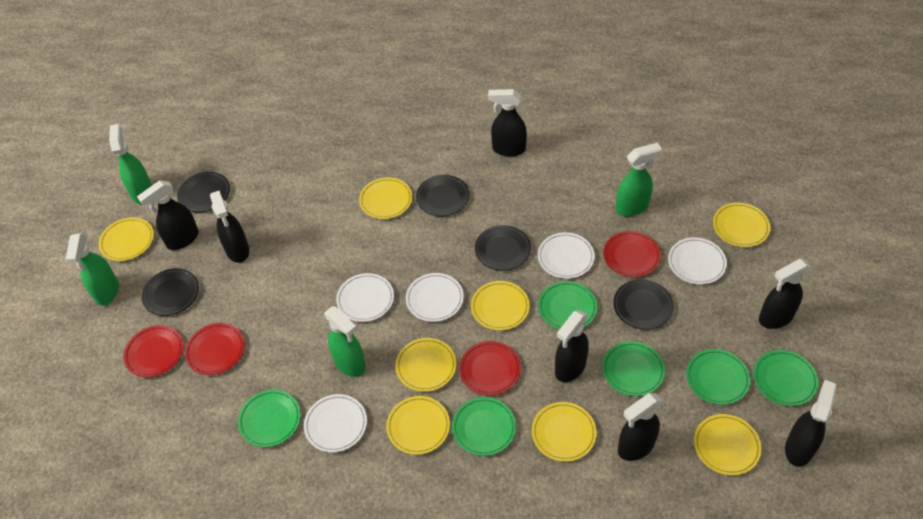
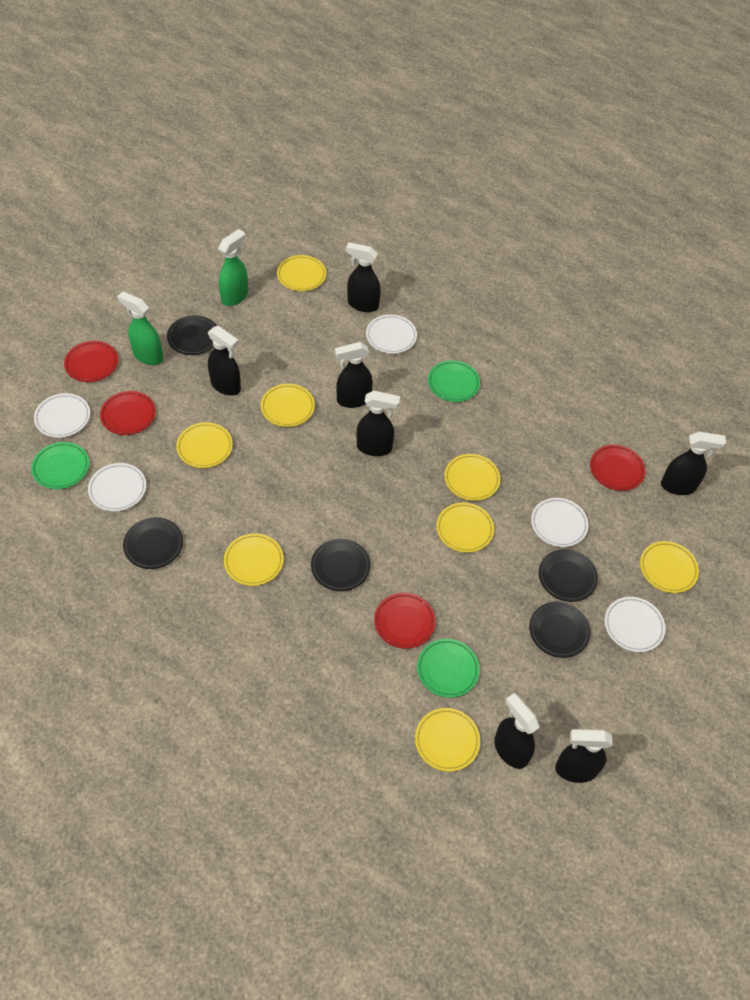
green plate: [238,390,301,447] [452,397,516,456] [538,281,597,330] [602,341,665,396] [686,349,751,405] [753,350,819,406] = 6 -> [31,442,90,489] [417,639,480,698] [428,360,480,402] = 3
green spray bottle: [66,233,119,306] [109,124,152,204] [324,306,366,377] [616,143,662,216] = 4 -> [117,291,163,365] [218,229,248,306] = 2

